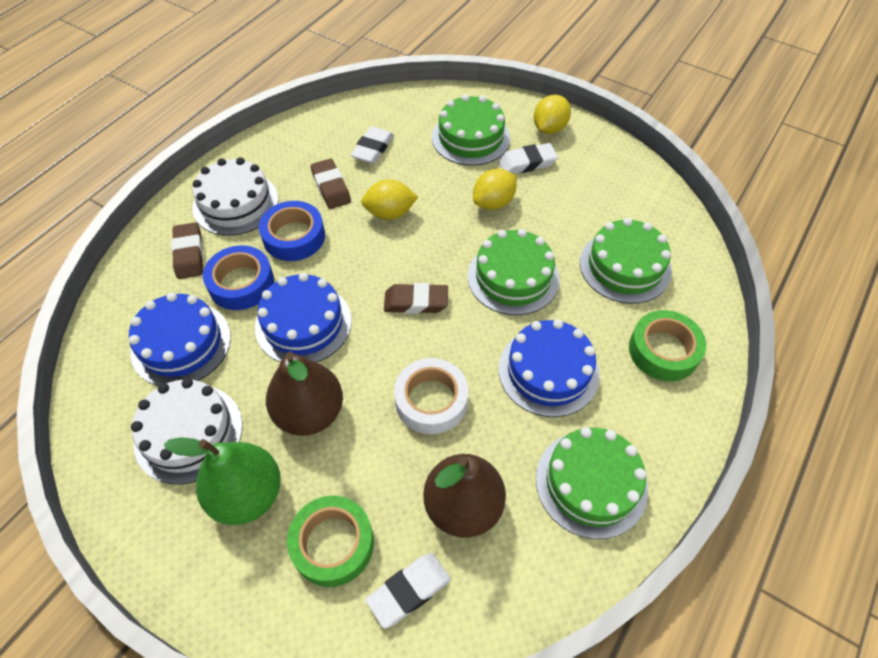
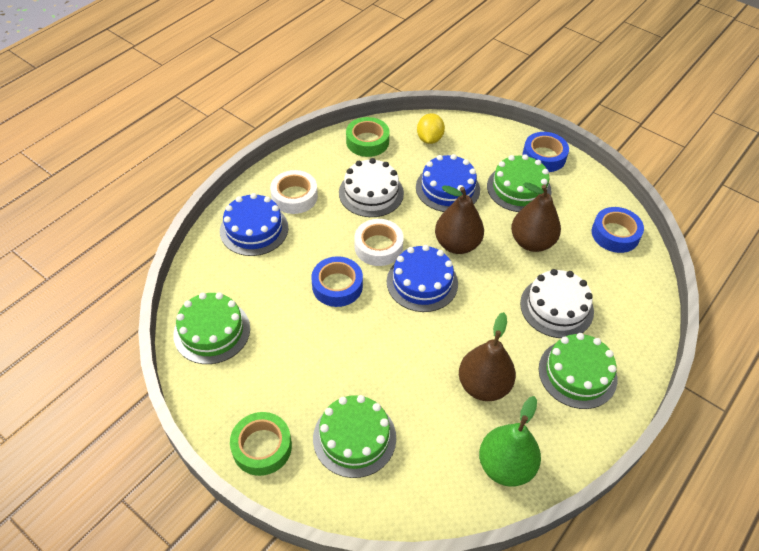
blue tape: [203,245,274,310] [259,201,325,261] = 2 -> [311,256,363,307] [523,132,569,172] [592,207,644,253] = 3
brown eraser: [171,222,204,279] [311,159,351,209] [384,283,448,314] = 3 -> none = 0
brown pear: [266,352,343,436] [423,454,506,538] = 2 -> [435,185,484,254] [459,312,516,401] [511,182,561,252] = 3
white eraser: [350,127,394,164] [366,553,451,629] [498,143,558,174] = 3 -> none = 0
white tape: [394,358,468,434] = 1 -> [270,170,318,214] [354,219,404,266] = 2
yellow lemon: [361,180,418,220] [473,169,517,210] [534,95,571,134] = 3 -> [417,113,445,144] = 1

